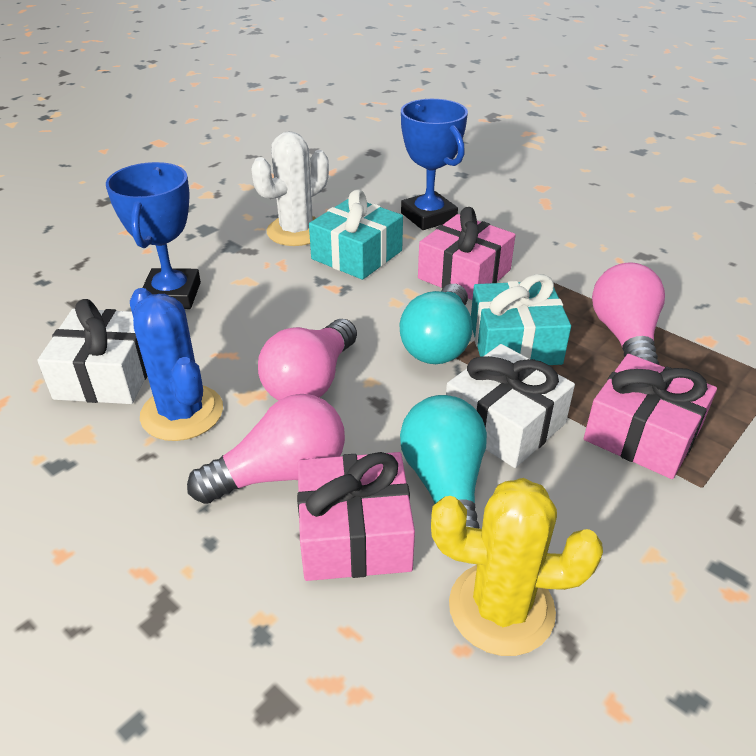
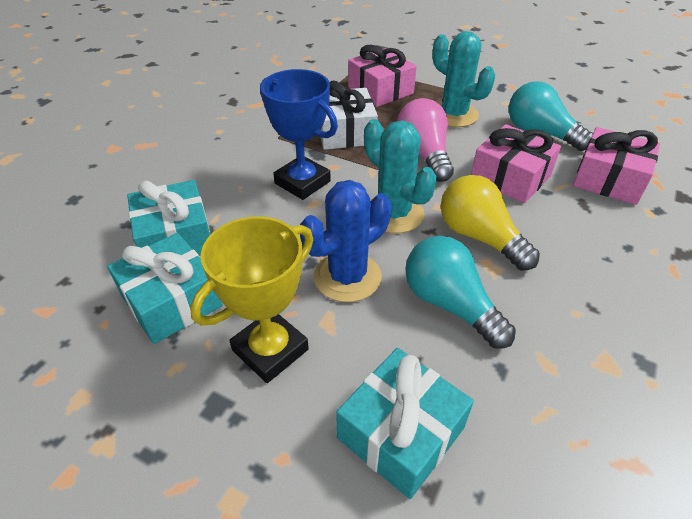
blue trophy: [106,162,201,309] [401,99,468,230] = 2 -> [260,69,338,200] = 1
pink light bulb: [187,394,345,504] [258,319,357,400] [592,262,665,365] = 3 -> [397,98,454,182] = 1
turquoise cactus: none = 0 -> [364,119,437,233] [432,31,495,127] = 2
turquoise gift: [309,189,403,280] [471,274,571,365] = 2 -> [107,233,223,344] [127,180,210,256] [336,348,474,499] = 3
white cactus: [251,131,329,246] = 1 -> none = 0
white gift: [37,299,147,404] [446,344,575,468] = 2 -> [321,81,378,150] = 1
yellow cactus: [431,478,603,656] = 1 -> none = 0
yellow light bulb: none = 0 -> [441,175,540,271] = 1
yellow trophy: none = 0 -> [190,216,313,383] = 1

